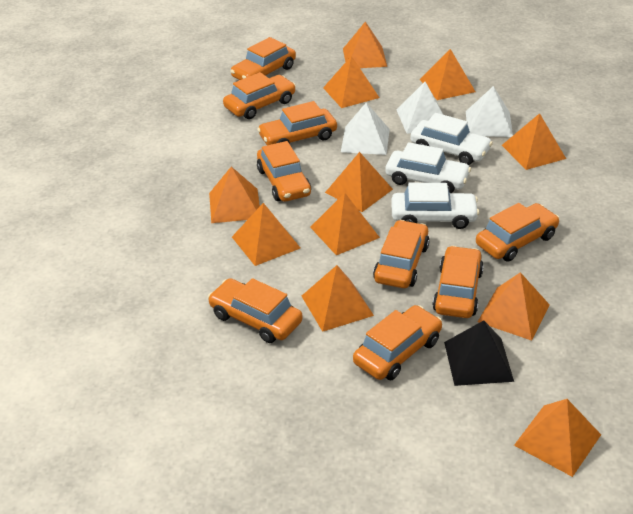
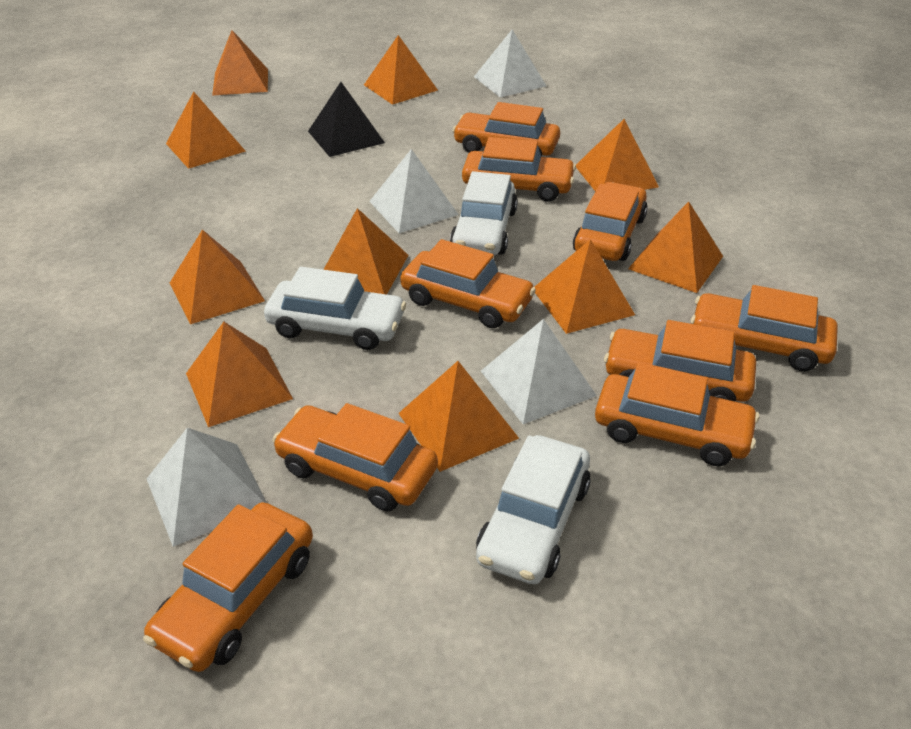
orange pyramid: [209,167,260,223] [232,203,300,266] [302,265,374,332] [310,193,380,255] [323,56,380,108] [325,152,393,212] [343,22,387,68] [420,49,476,100] [478,272,550,341] [502,113,566,170] [514,399,601,477] = 11 -> [166,92,246,169] [170,230,265,324] [186,322,293,427] [212,30,268,96] [323,208,408,294] [364,35,438,105] [398,361,519,472] [535,239,635,334] [576,119,659,191] [628,201,723,293] = 10
white pyramid: [341,103,390,155] [396,82,443,134] [466,86,513,137] = 3 -> [147,428,267,547] [369,149,459,233] [474,30,546,98] [481,319,597,424] = 4

